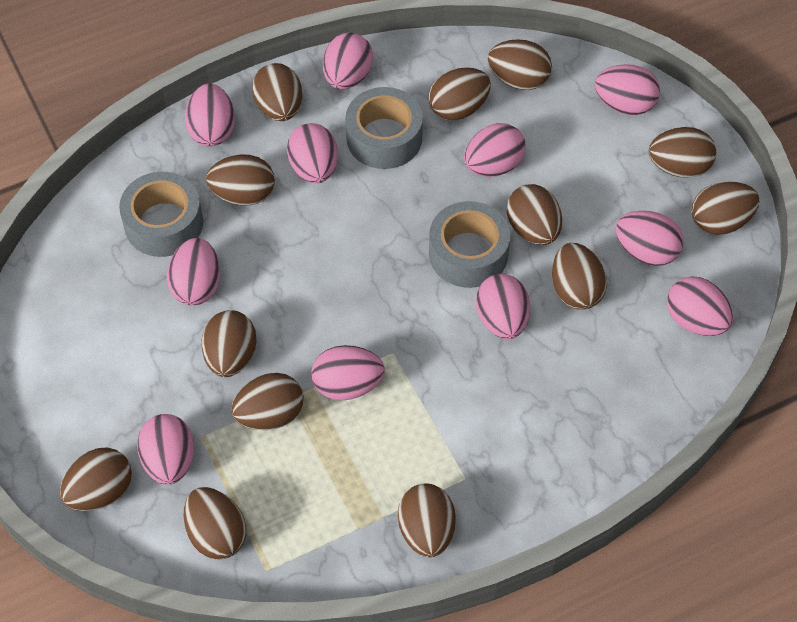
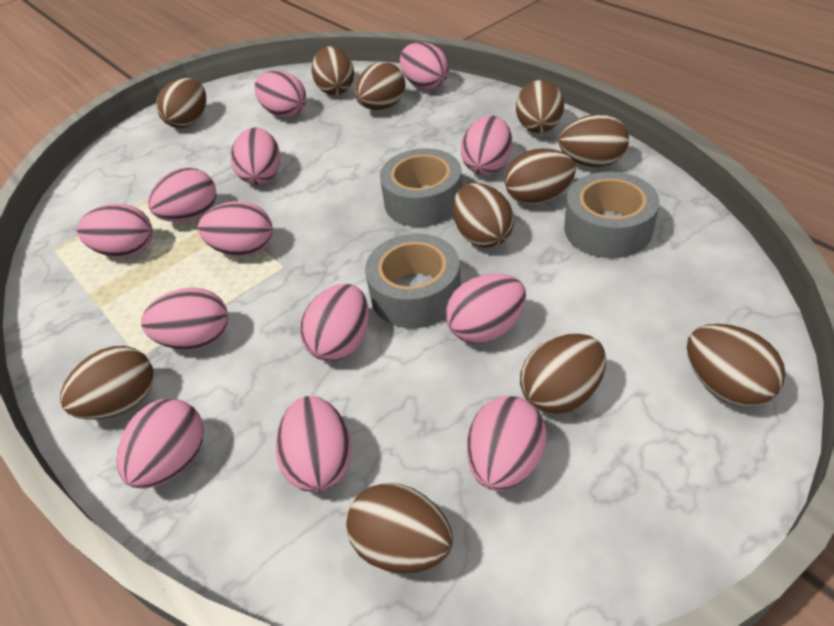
brown egg: [60,447,132,511] [184,487,246,560] [202,310,257,377] [206,154,275,205] [231,373,303,430] [252,63,302,121] [398,484,456,557] [429,67,491,121] [488,39,552,90] [507,184,562,245] [552,243,607,310] [649,127,716,178] [692,181,760,235] = 13 -> [60,346,154,420] [156,78,206,128] [312,46,354,95] [346,483,453,573] [355,62,405,110] [453,183,514,248] [504,148,576,205] [516,80,564,133] [520,334,606,414] [559,114,629,167] [687,324,785,407] = 11
pink egg: [137,414,194,485] [166,238,220,305] [185,84,235,146] [287,123,338,183] [312,345,385,401] [323,32,373,89] [464,123,526,177] [476,274,530,339] [594,64,660,115] [615,211,684,266] [667,277,733,336] = 11 -> [77,204,153,257] [116,398,204,489] [141,287,228,350] [148,168,216,222] [198,201,273,256] [231,128,280,184] [255,70,306,118] [275,396,352,492] [300,283,369,362] [400,42,449,90] [445,274,526,344] [461,116,512,175] [467,396,546,491] = 13

